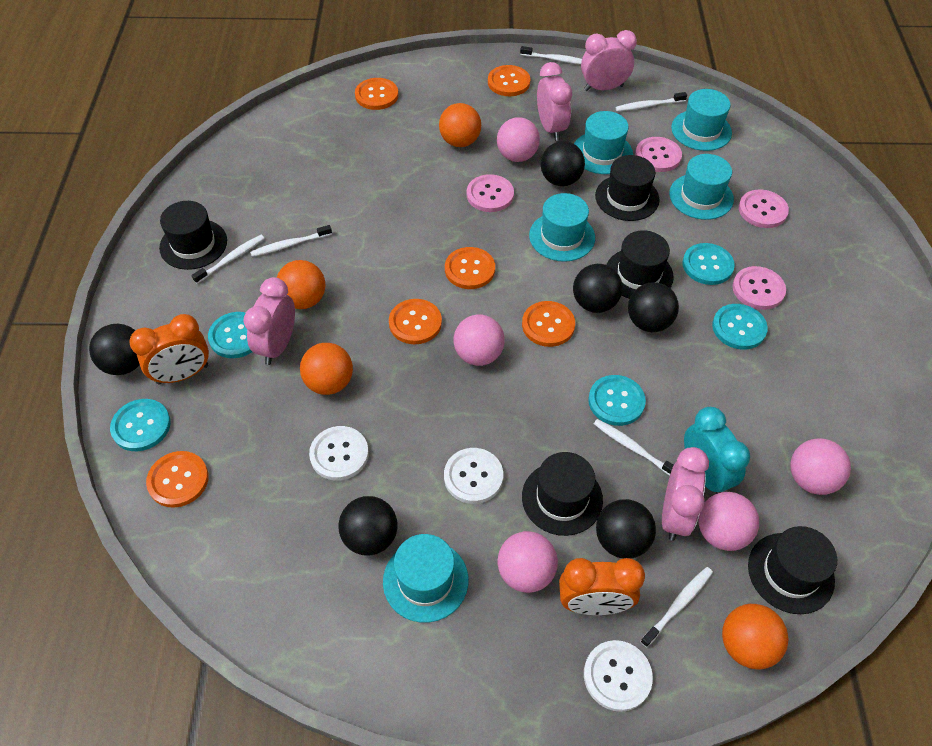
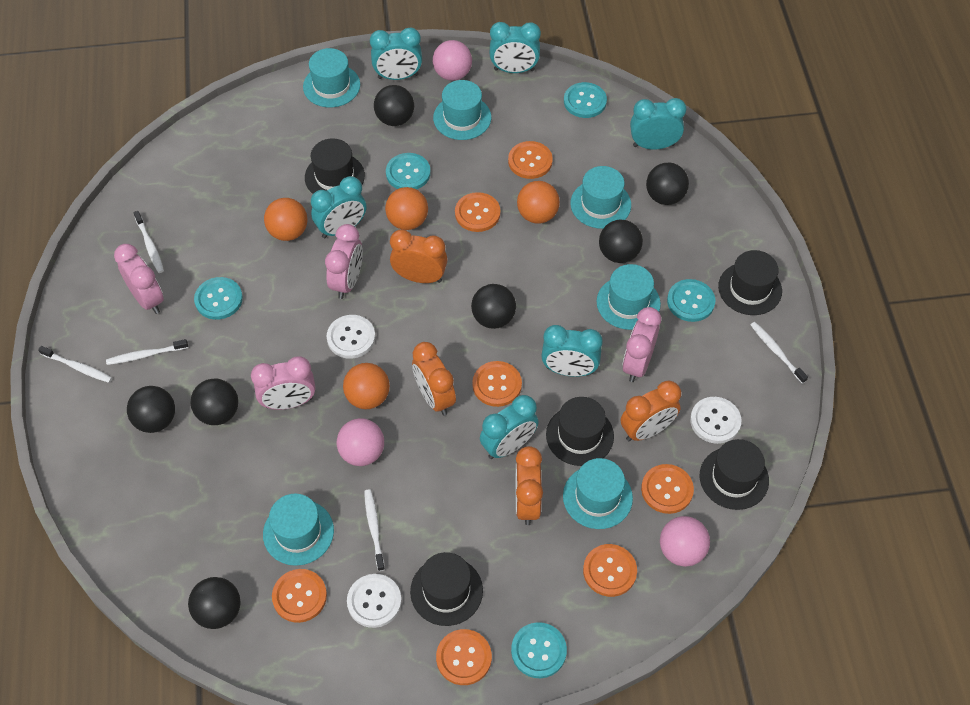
black ball: [89,324,140,375] [338,496,398,556] [541,141,585,186] [573,264,623,313] [596,499,656,559] [628,282,679,332] = 6 -> [127,386,175,433] [188,577,241,629] [191,379,238,425] [374,85,414,126] [471,284,516,329] [599,220,643,263] [646,163,689,205] = 7
orange button: [146,451,209,508] [355,78,398,110] [389,299,442,344] [445,247,495,289] [488,65,530,96] [522,301,575,347] = 6 -> [272,569,327,623] [436,629,492,685] [455,192,500,232] [472,361,522,407] [508,141,553,179] [583,544,637,597] [641,464,694,514] = 7
orange clock: [129,314,209,385] [559,558,645,615] = 2 -> [390,230,447,283] [412,342,456,416] [515,446,543,525] [621,381,681,441] = 4
pink ball: [454,315,505,366] [497,117,540,162] [498,531,558,593] [698,492,759,551] [790,438,851,495] = 5 -> [337,418,384,466] [433,40,472,81] [660,516,710,567] = 3
pink button: [467,174,514,212] [635,137,682,172] [733,266,786,310] [739,190,789,228] = 4 -> none = 0
turquoise clock: [684,407,750,494] = 1 -> [311,176,366,238] [370,27,422,80] [480,395,539,459] [490,22,541,73] [541,325,603,377] [630,98,686,150] = 6
turquoise hat: [383,534,468,623] [529,193,595,262] [574,111,633,174] [669,154,734,220] [671,89,732,151] = 5 -> [263,494,334,566] [303,48,360,107] [433,80,491,140] [563,458,633,529] [570,166,631,229] [597,264,661,330] = 6
white toothbrush: [191,235,265,284] [250,225,332,257] [520,46,582,65] [594,419,674,476] [615,92,687,111] [640,567,713,647] = 6 -> [38,346,112,383] [106,339,188,365] [133,211,164,273] [364,490,385,571] [751,322,808,384] = 5

